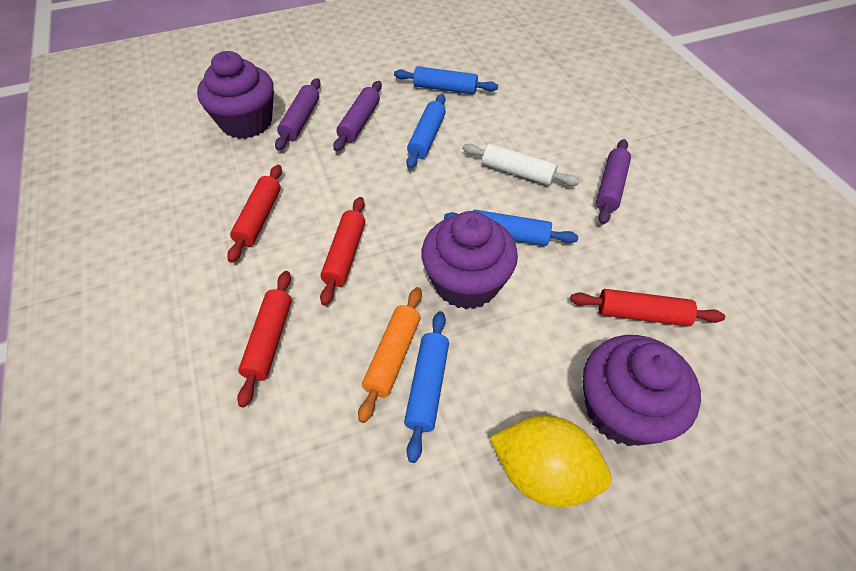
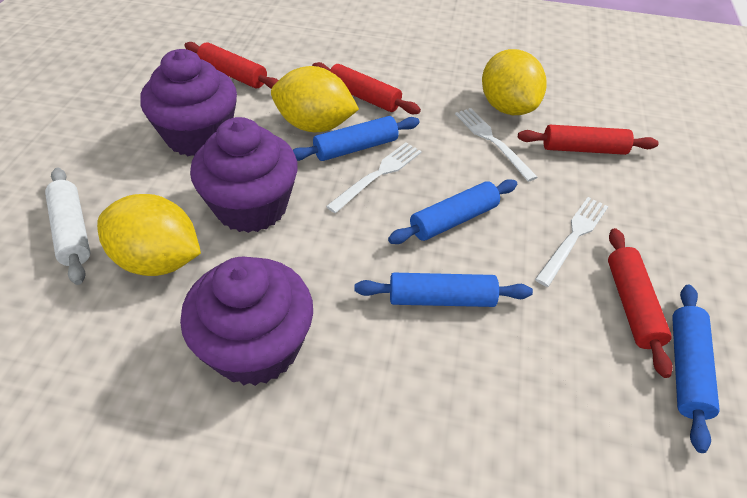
orange rolling pin: [358,287,422,423] = 1 -> none = 0
purple rolling pin: [275,78,321,150] [333,81,382,151] [596,139,631,225] = 3 -> none = 0
white fork: none = 0 -> [326,142,422,213] [455,108,537,182] [535,197,608,287] = 3
yellow lemon: [490,416,612,507] = 1 -> [97,194,201,276] [271,66,359,132] [482,49,547,115] = 3

